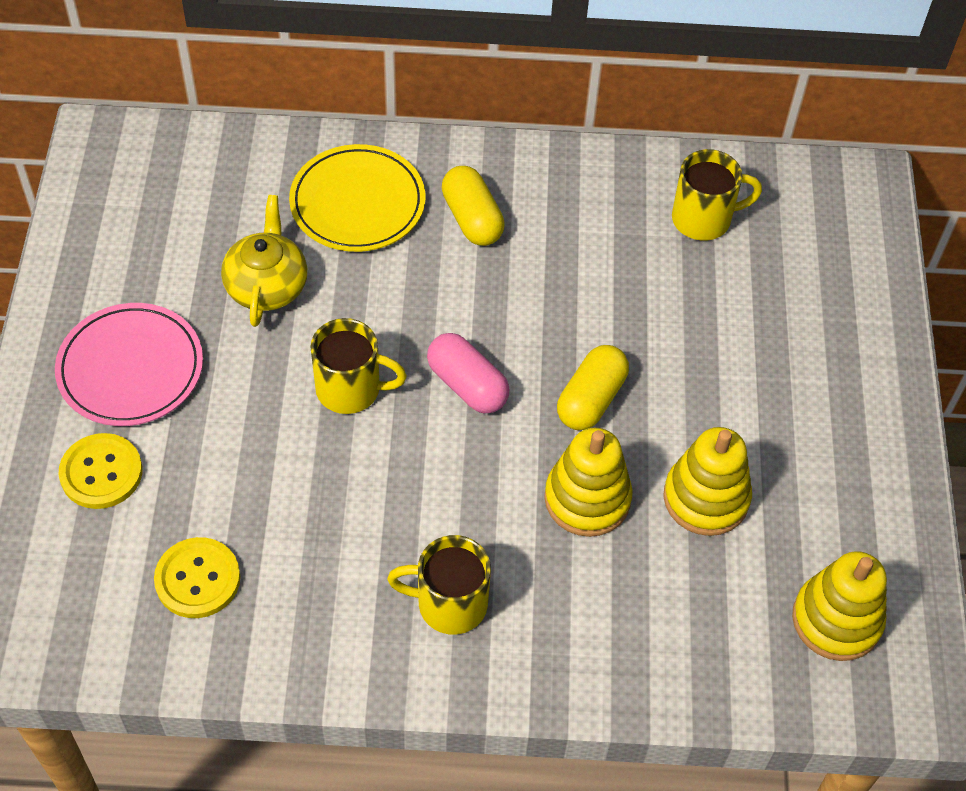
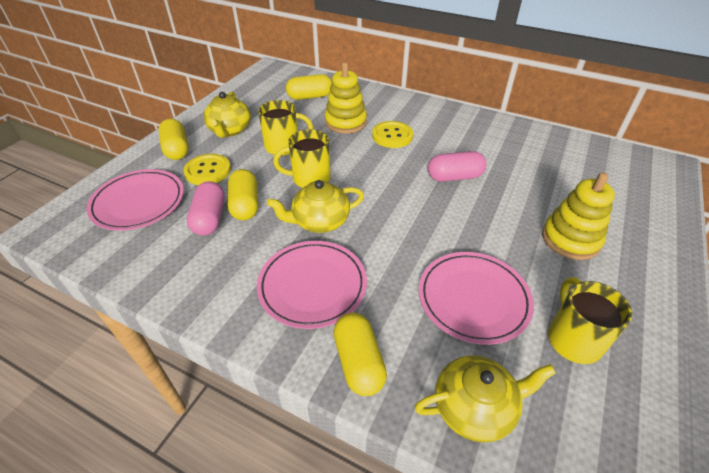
pink capsule: [427,333,509,413] = 1 -> [187,181,225,236] [428,151,487,182] = 2
pink plate: [55,303,203,426] = 1 -> [86,169,184,231] [257,241,367,329] [419,252,534,345] = 3
yellow capsule: [442,166,505,246] [557,345,629,430] = 2 -> [158,119,189,160] [228,169,258,220] [286,74,332,100] [333,313,387,396] = 4
yellow plate: [289,144,426,252] = 1 -> none = 0
yellow stacking toy: [544,428,632,537] [663,427,752,536] [792,551,887,661] = 3 -> [325,62,367,134] [542,172,615,260] = 2
yellow teapot: [221,195,307,327] = 1 -> [203,91,251,138] [267,180,364,233] [415,355,556,442] = 3

